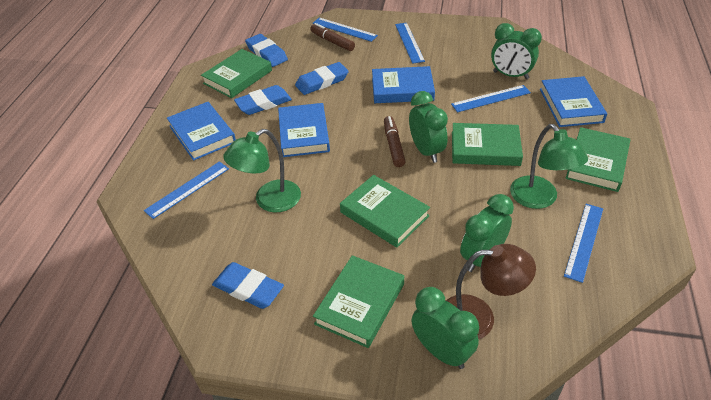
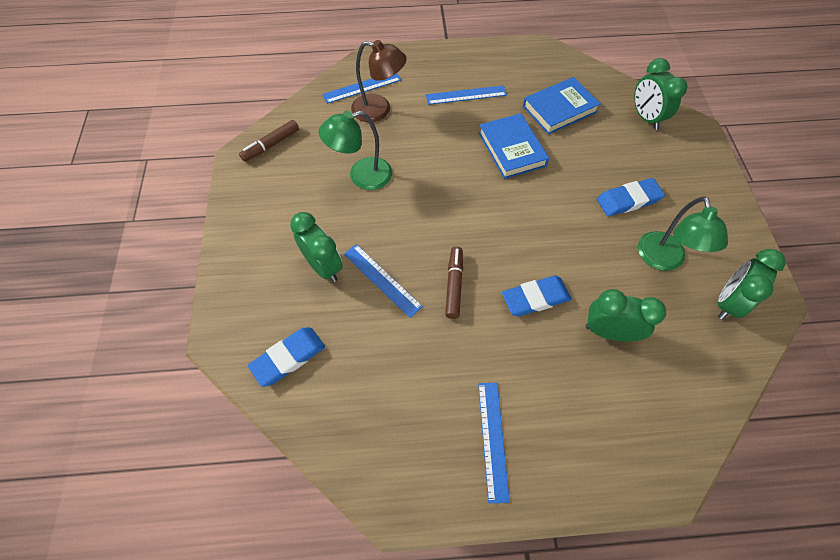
blue book: [167,102,236,161] [278,103,330,157] [372,66,435,103] [540,76,607,127] = 4 -> [479,113,549,179] [523,77,601,134] = 2
blue eraser: [212,262,284,309] [234,85,292,115] [245,34,288,67] [295,62,349,95] = 4 -> [248,327,325,387] [502,276,572,317] [597,178,665,216] = 3
blue ruler: [144,161,229,219] [313,17,378,42] [395,23,425,64] [451,85,531,112] [564,204,603,283] = 5 -> [322,73,401,104] [344,244,423,318] [426,85,507,105] [478,383,510,503] = 4
green book: [201,49,272,98] [313,255,404,348] [340,175,430,247] [452,123,523,166] [566,127,630,192] = 5 -> none = 0

